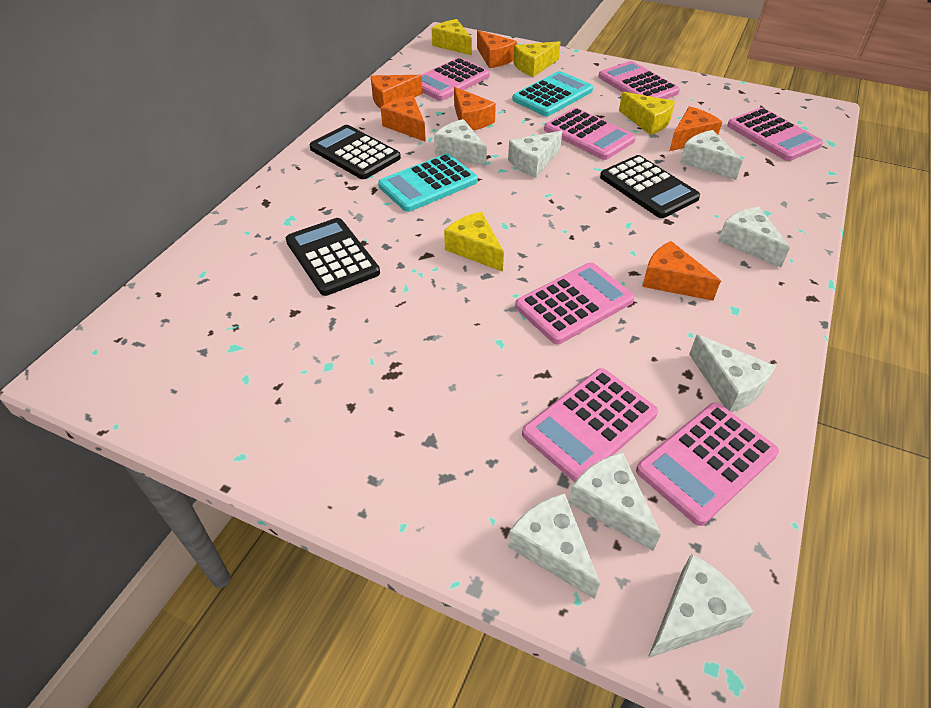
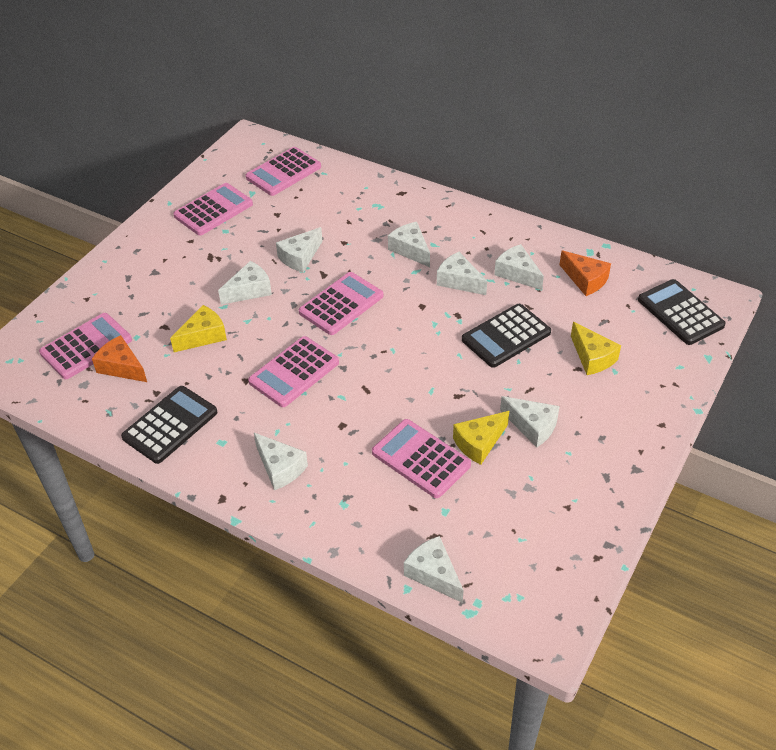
orange cheese: [371,75,423,109] [381,96,426,142] [454,87,496,130] [477,30,517,68] [642,241,721,301] [669,106,722,151] = 6 -> [92,335,147,382] [560,250,611,296] = 2
pink calculator: [421,58,490,101] [515,262,635,344] [522,368,658,482] [544,108,636,160] [598,61,680,99] [636,403,779,526] [727,107,823,161] = 7 -> [39,313,132,379] [173,183,253,235] [246,147,321,196] [248,336,339,407] [299,272,383,335] [372,419,471,498] = 6
turquoise calculator: [378,153,478,212] [512,71,593,116] = 2 -> none = 0
yellow cheese: [432,19,472,56] [444,212,504,272] [514,41,561,77] [619,92,675,135] = 4 -> [170,305,227,352] [453,411,509,465] [571,322,621,375] = 3

